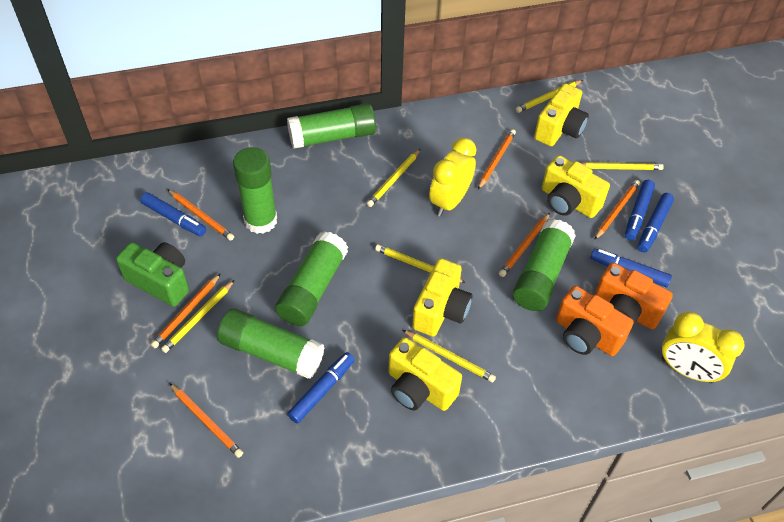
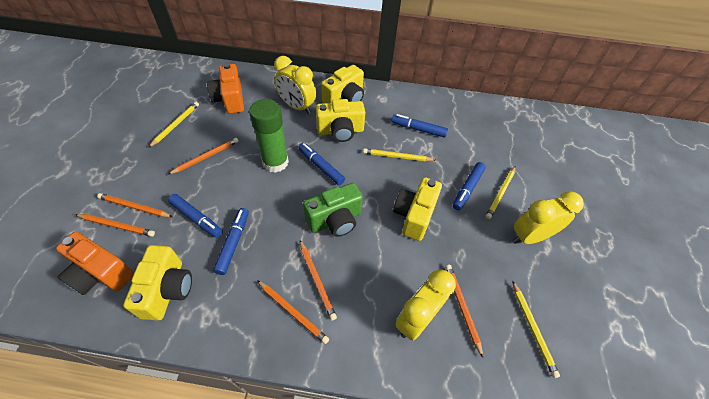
green glue stick: [217,308,324,379] [233,147,277,234] [275,231,348,326] [287,103,376,149] [513,219,576,311] = 5 -> [249,99,289,173] = 1
yellow clock: [429,138,476,216] [662,312,745,383] = 2 -> [274,56,316,114] [396,269,456,341] [513,191,584,244] = 3
yellow pencil: [161,280,234,353] [367,149,420,207] [375,244,466,283] [403,330,496,383] [516,80,583,113] [581,162,664,170] = 6 -> [148,102,199,148] [363,148,435,161] [486,166,516,219] [512,280,560,378] = 4

